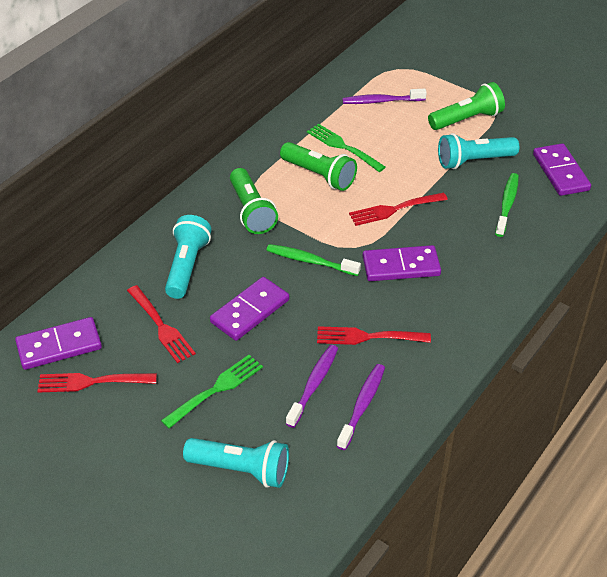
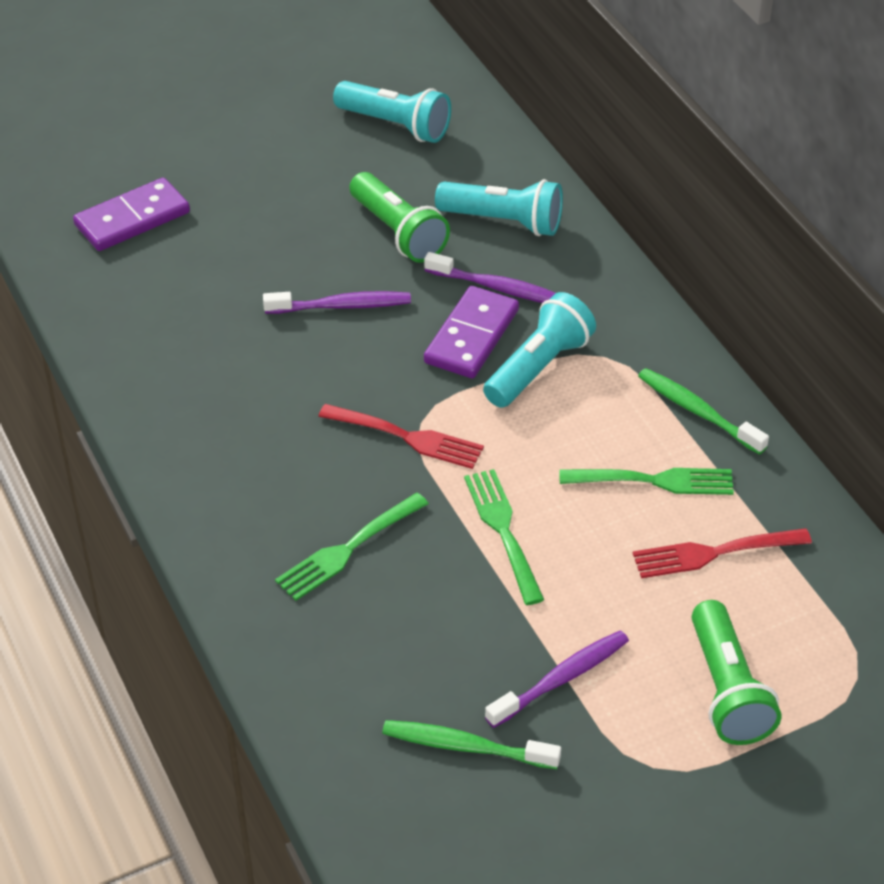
green flashlight: [230,168,278,234] [280,142,357,191] [428,82,505,130] = 3 -> [350,172,450,263] [692,600,781,745] = 2
green fork: [161,355,263,429] [307,124,386,172] = 2 -> [275,493,429,601] [464,469,544,605] [559,468,734,495] = 3
purple domino: [15,317,102,370] [210,277,289,341] [362,245,441,281] [533,143,591,196] = 4 -> [73,177,190,251] [424,286,519,378] = 2
red fork: [38,373,157,393] [127,285,196,363] [317,326,431,345] [349,193,448,226] = 4 -> [318,404,484,469] [633,528,812,578] = 2

